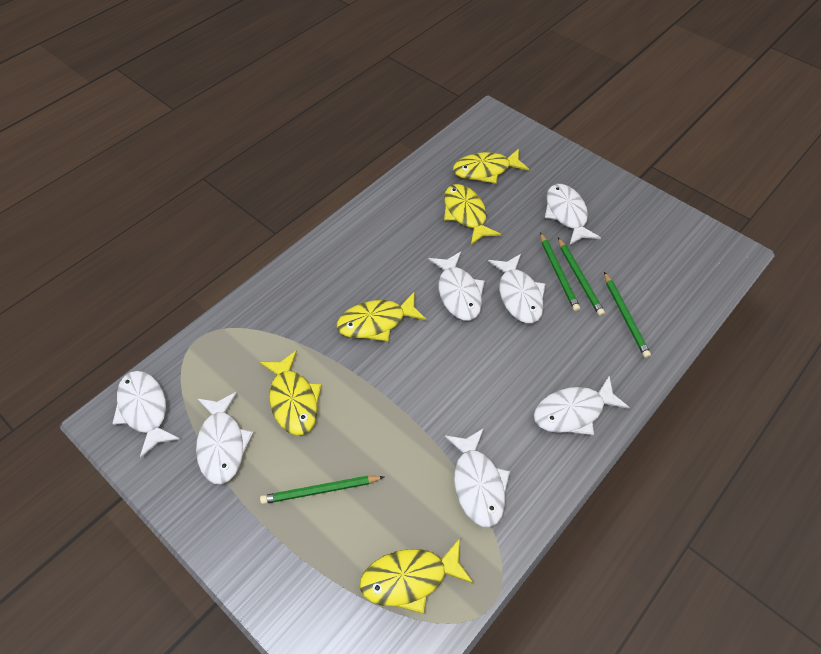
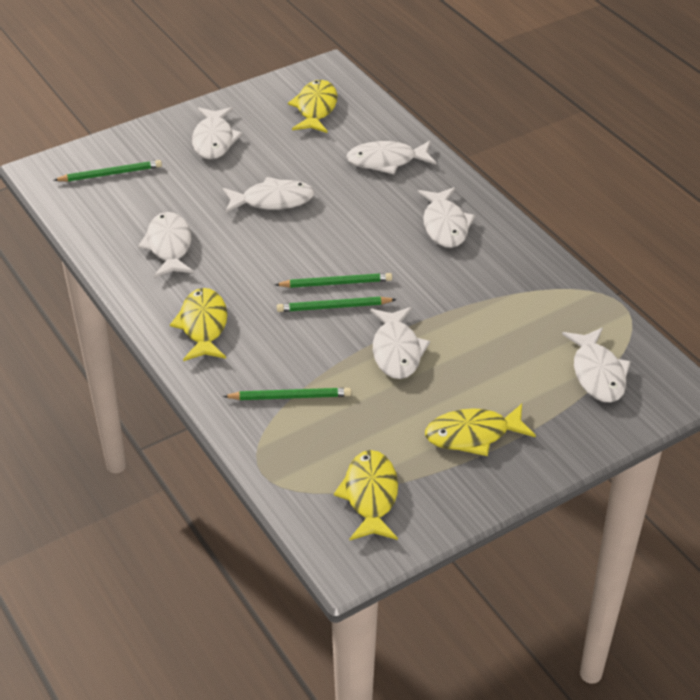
yellow fish: [260,350,322,435] [337,292,427,342] [360,538,473,614] [444,184,501,245] [453,149,529,184] = 5 -> [170,288,227,361] [288,80,338,133] [334,450,398,541] [425,404,536,456] = 4

